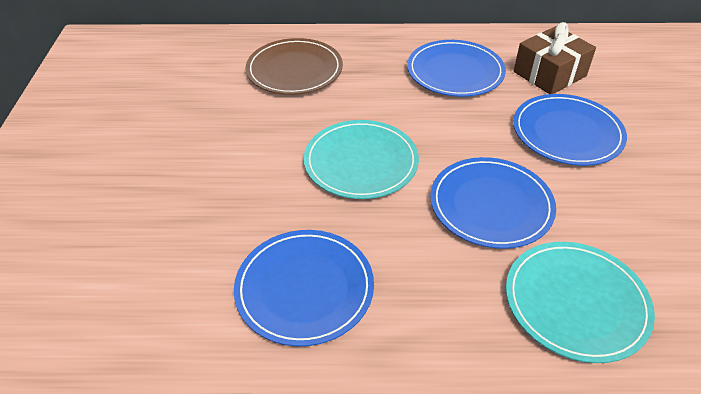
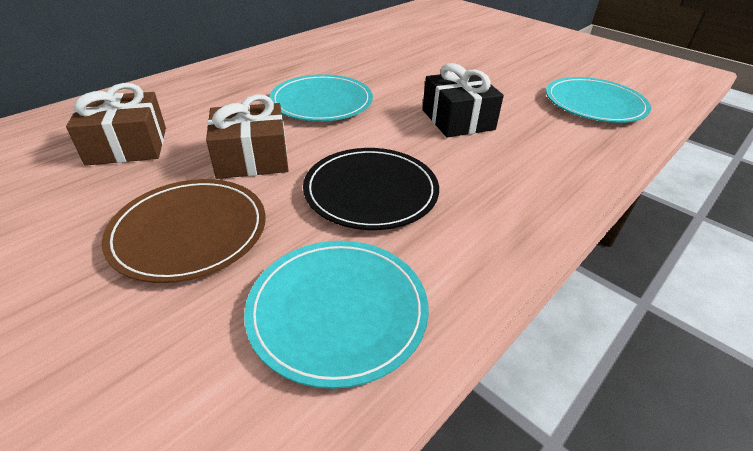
black gift: none = 0 -> [422,63,504,137] = 1
black plate: none = 0 -> [303,148,439,230] = 1
blue plate: [234,230,374,346] [407,40,506,97] [430,157,556,249] [513,94,627,166] = 4 -> none = 0
brown gift: [514,22,596,94] = 1 -> [66,83,166,166] [206,94,289,179] = 2
turquoise plate: [304,120,419,199] [506,242,655,363] = 2 -> [244,241,429,389] [270,74,373,121] [546,77,651,123] = 3

